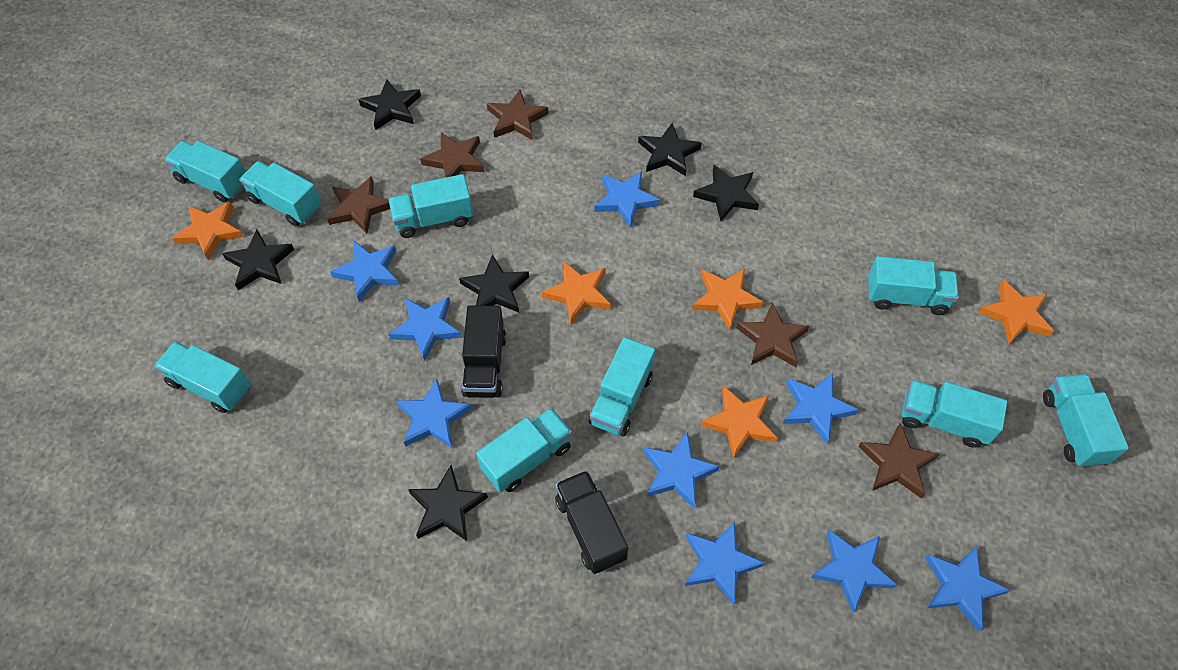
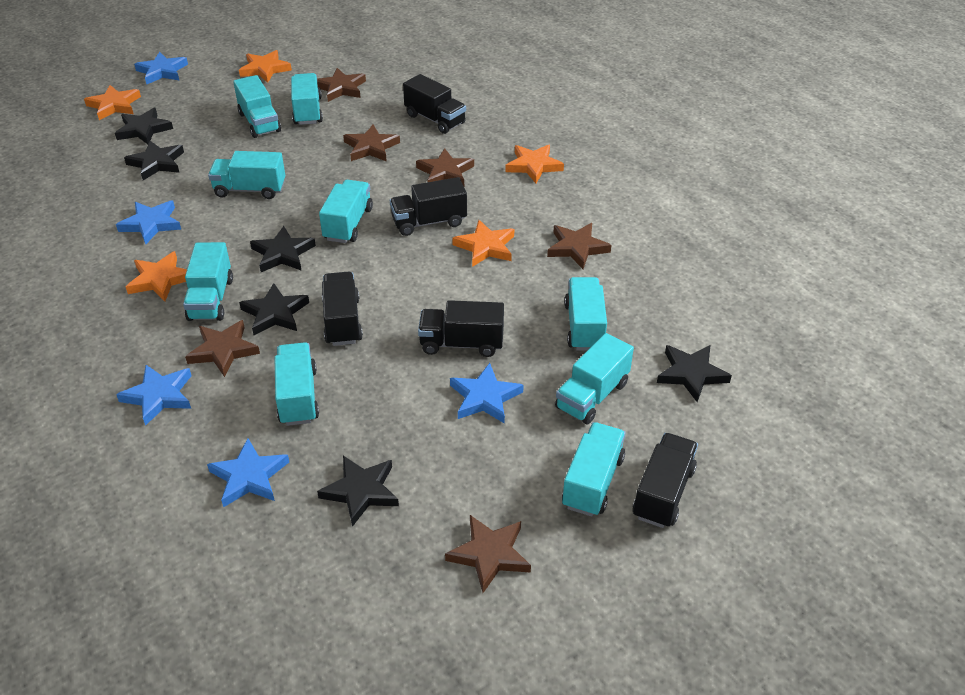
black truck: [461,305,506,398] [555,470,628,574] = 2 -> [322,272,363,346] [390,177,467,236] [403,74,466,134] [418,300,504,357] [633,433,698,528] = 5
blue star: [330,241,399,302] [388,297,462,361] [396,379,472,449] [595,171,660,228] [643,432,720,509] [685,521,765,605] [783,373,858,444] [811,530,897,613] [925,546,1010,631] = 9 -> [116,200,181,244] [116,365,192,426] [134,52,188,84] [207,438,289,508] [450,363,524,424] = 5
brown star: [327,176,390,234] [420,132,484,177] [487,90,548,140] [736,302,809,367] [858,423,939,499] = 5 -> [185,320,260,377] [317,68,366,102] [343,124,400,162] [416,148,474,186] [445,515,531,593] [547,223,611,269] = 6

